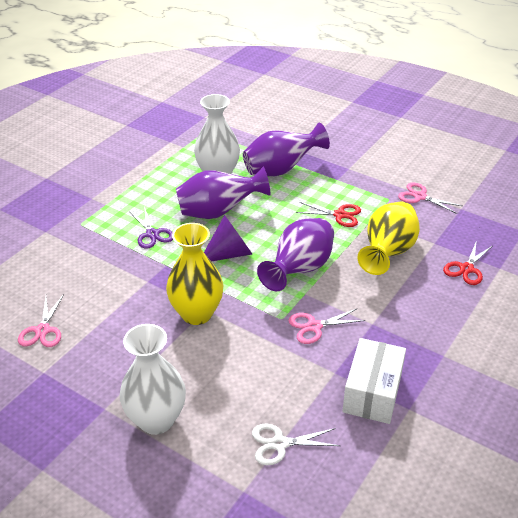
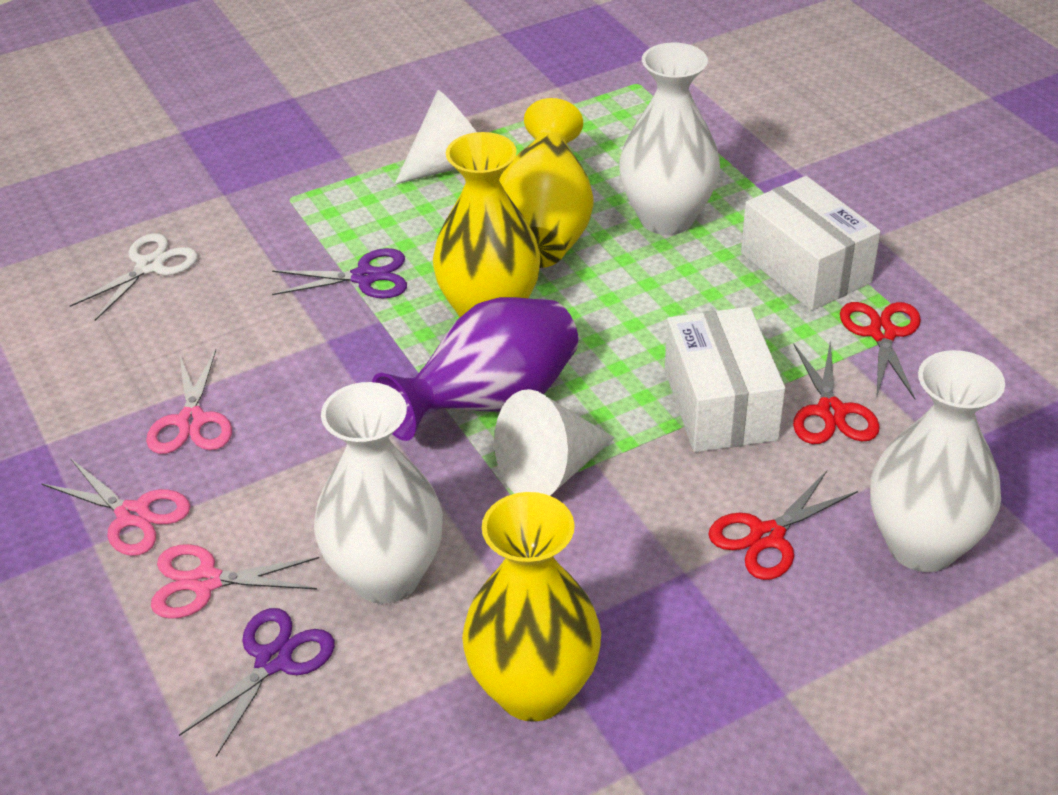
purple cone: [204,215,252,262] = 1 -> none = 0
purple scissors: [129,206,173,249] = 1 -> [179,608,335,757] [272,248,407,298] = 2
purple vase: [176,167,270,219] [243,123,330,176] [257,218,334,291] = 3 -> [372,297,578,441] = 1
red scissors: [296,202,361,227] [443,240,492,285] = 2 -> [708,471,858,580] [793,341,880,444] [840,302,921,399] = 3
white box: [342,338,406,424] = 1 -> [665,307,785,452] [741,176,881,311] = 2
white cone: none = 0 -> [395,90,477,184] [494,389,615,496] = 2
white vase: [120,324,186,435] [194,94,240,174] = 2 -> [314,382,443,604] [619,43,720,235] [870,350,1005,572] = 3
yellow vase: [166,223,224,325] [357,201,420,275] = 2 -> [433,132,541,317] [462,492,601,722] [499,98,593,268] = 3

